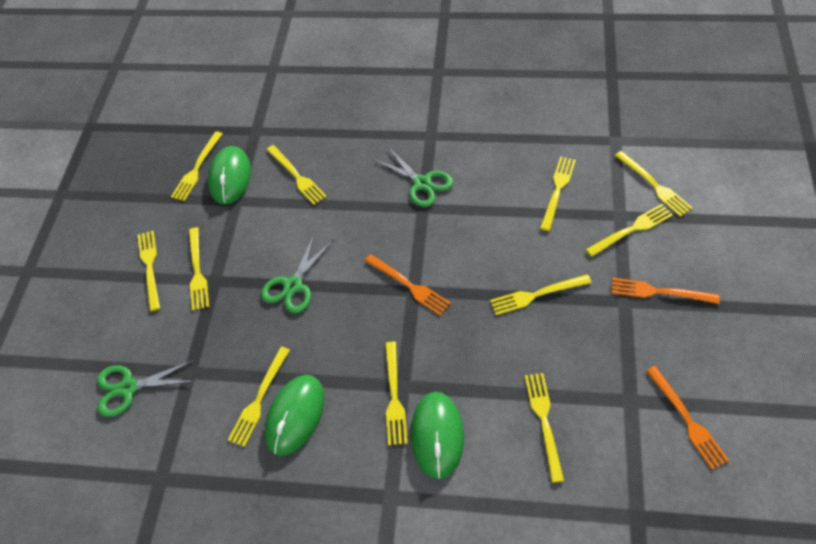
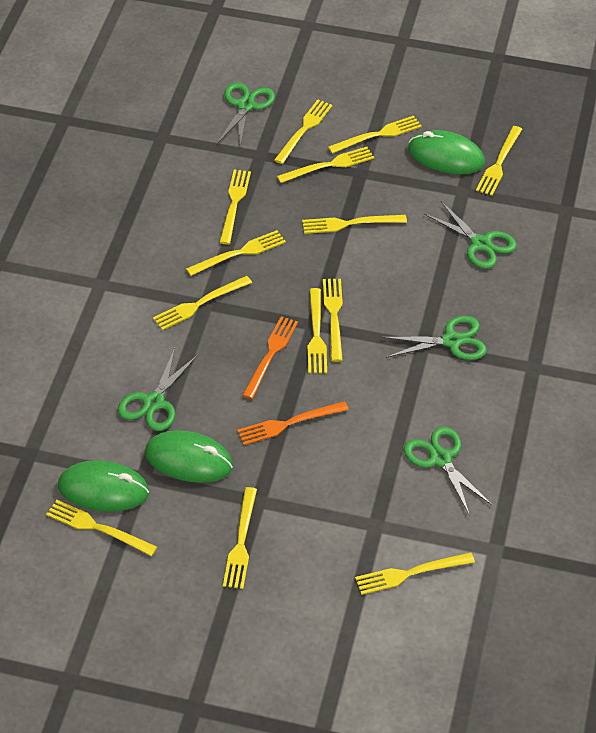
green scissors: [97,360,196,417] [261,235,333,313] [373,147,453,207] = 3 -> [118,348,198,431] [217,82,275,146] [381,316,487,360] [404,427,493,516] [424,201,517,269] = 5
orange fork: [365,254,451,316] [611,278,720,304] [646,366,729,470] = 3 -> [237,401,349,445] [242,316,298,399] = 2
yellow fork: [138,231,160,311] [171,131,223,201] [189,227,209,311] [228,346,290,447] [267,145,327,205] [385,342,408,445] [490,274,592,315] [525,373,564,483] [540,156,576,231] [585,204,673,257] [615,151,693,217] = 11 -> [46,500,157,556] [153,276,252,330] [186,230,286,276] [219,170,251,245] [223,487,257,589] [274,100,332,164] [277,147,374,183] [302,215,407,234] [308,288,327,374] [323,279,343,362] [328,116,422,154] [355,552,475,595] [476,126,522,196] = 13

